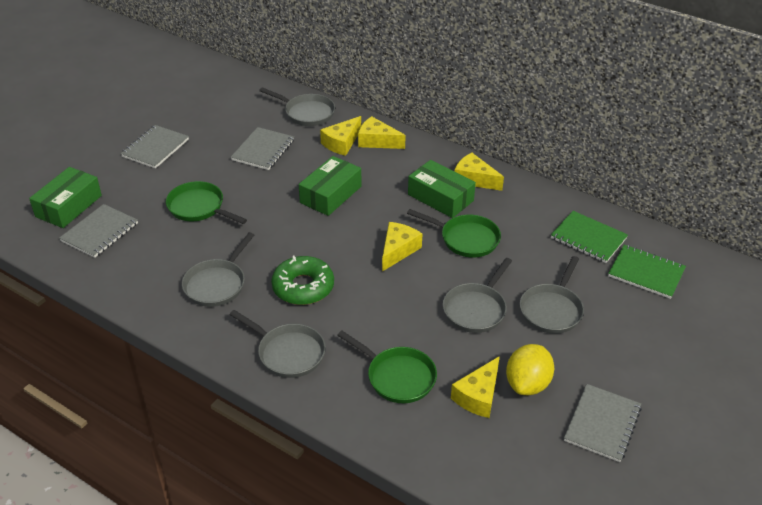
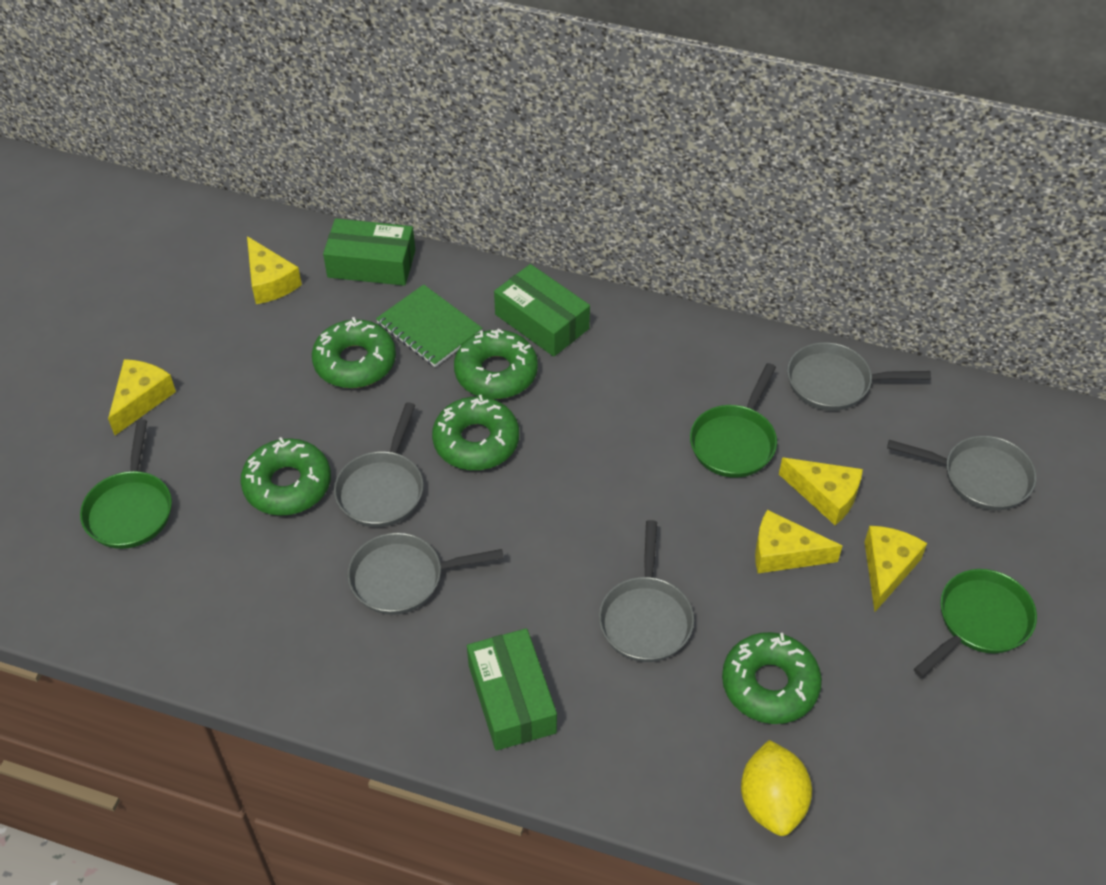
green donut: [271,255,334,305] = 1 -> [240,437,331,516] [312,317,396,388] [432,395,519,470] [454,329,538,399] [722,632,822,724] = 5
green notebook: [551,211,628,263] [608,245,686,299] = 2 -> [376,284,483,367] = 1
grey notebook: [59,204,138,258] [121,125,189,169] [231,127,294,170] [564,384,642,462] = 4 -> none = 0

